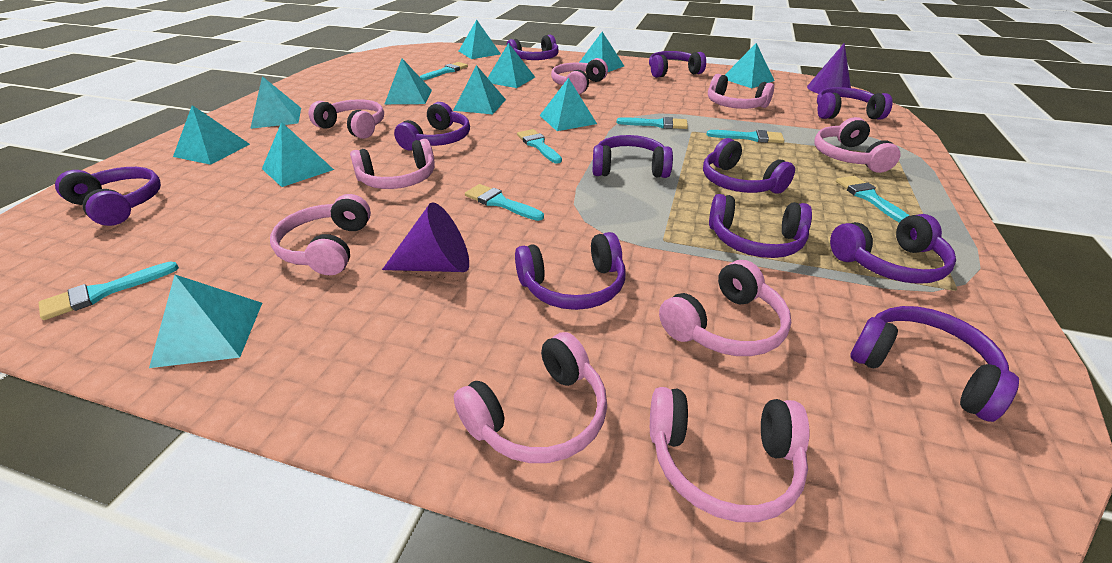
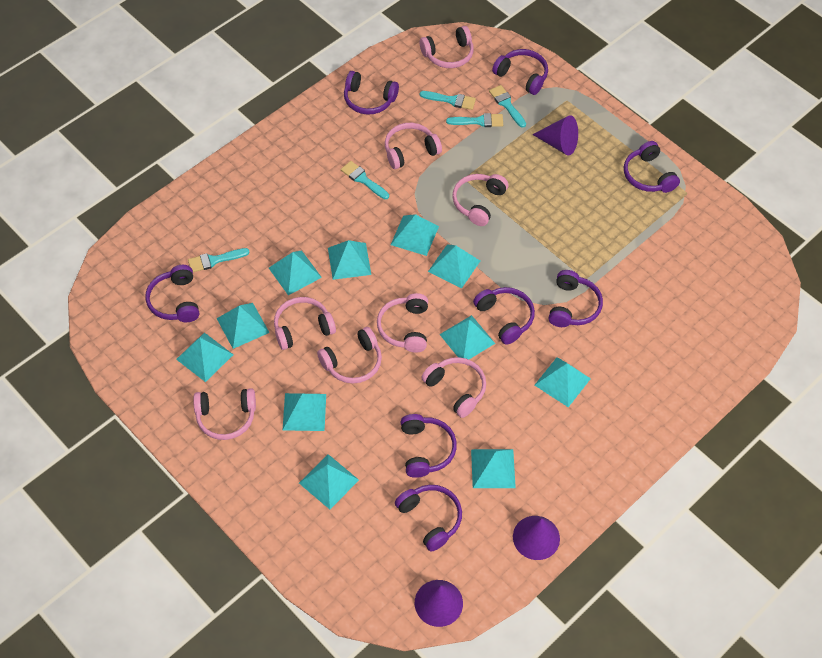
pink headphones: [270,194,371,275] [309,99,384,139] [350,139,435,189] [454,332,607,463] [551,58,608,94] [650,387,809,522] [659,260,791,356] [708,74,774,109] [815,117,900,173] = 9 -> [193,388,256,440] [274,297,336,350] [317,327,382,383] [377,293,428,352] [385,123,442,169] [420,26,474,68] [421,357,486,418] [452,174,508,226] = 8
purple cone: [382,202,469,272] [807,43,851,94] = 2 -> [415,580,463,627] [513,516,560,560] [532,115,578,156] = 3
purple headphones: [55,167,161,226] [394,102,470,150] [507,35,559,60] [515,232,626,310] [593,135,673,178] [649,51,706,78] [703,138,795,194] [709,194,812,258] [817,87,893,119] [830,214,956,284] [850,306,1019,422] = 11 -> [146,265,199,322] [344,71,399,115] [395,485,462,552] [401,414,457,478] [473,287,535,345] [492,49,548,95] [549,270,603,327] [624,141,680,193] = 8
turquoise brush: [39,262,179,320] [420,62,468,80] [465,184,544,221] [517,129,562,164] [617,117,688,129] [707,130,784,143] [836,176,910,223] = 7 -> [188,248,250,272] [341,161,389,199] [419,91,476,110] [446,113,503,127] [489,85,526,128] = 5

